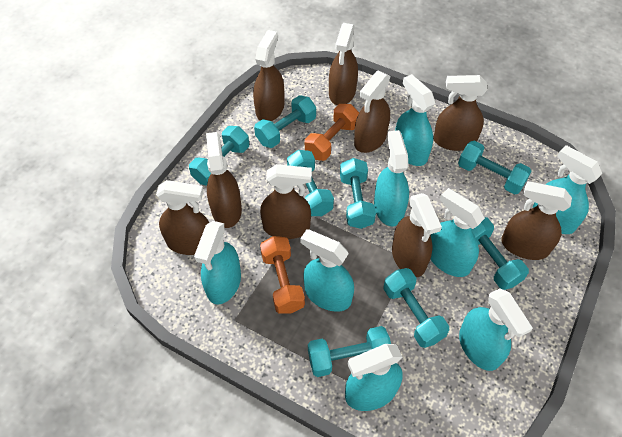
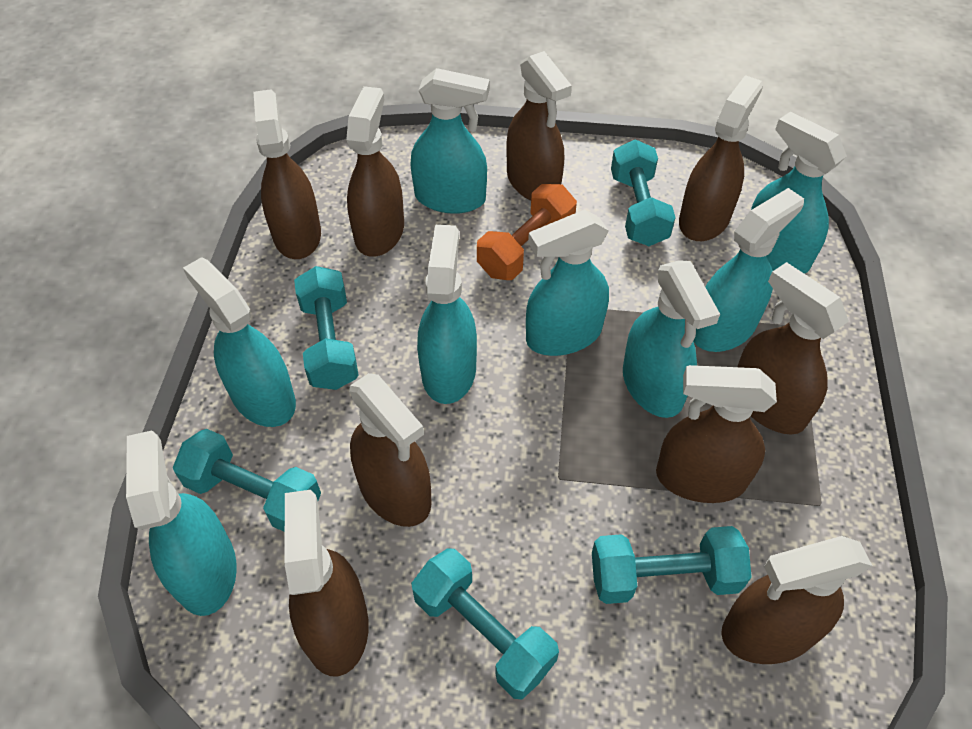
orange dumbbell: [260,236,305,314] [305,104,359,161] = 2 -> [477,184,577,280] = 1
turquoise dumbbell: [189,126,249,186] [254,95,316,148] [287,150,334,216] [308,326,391,377] [340,158,376,229] [383,268,449,348] [458,141,532,194] [472,217,529,290] = 8 -> [173,429,321,532] [294,266,359,390] [411,548,559,700] [592,526,752,604] [611,140,676,246] = 5

